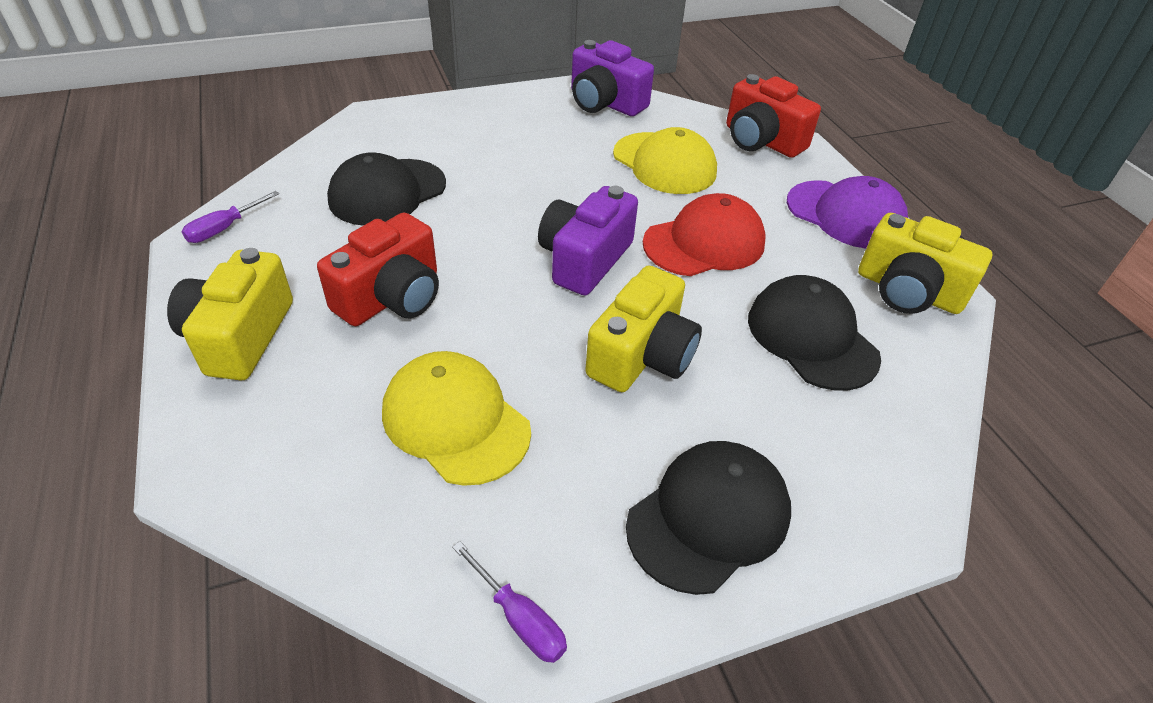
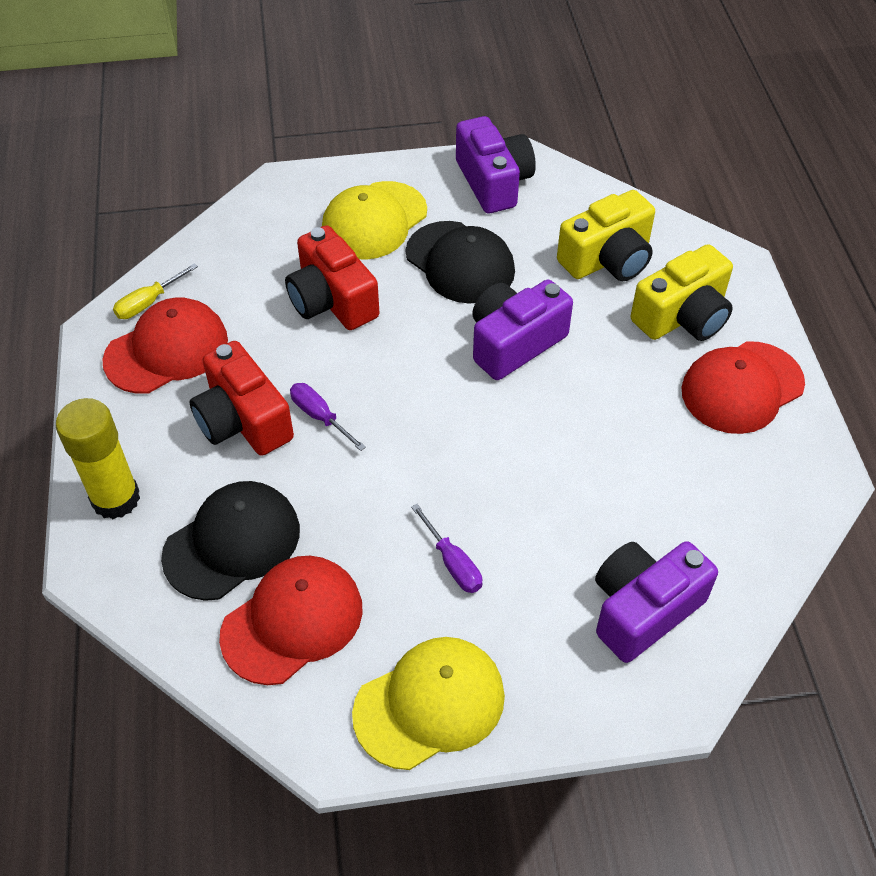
black cap: [327,153,446,226] [626,441,791,595] [748,275,881,391] = 3 -> [161,481,300,601] [406,221,515,304] = 2
purple camera: [538,186,638,295] [571,40,654,116] = 2 -> [456,116,536,213] [472,280,573,380] [595,541,718,663] = 3
purple cap: [787,176,908,249] = 1 -> none = 0
red cap: [643,193,766,276] = 1 -> [102,297,228,394] [219,556,363,685] [682,341,805,434] = 3
yellow camera: [167,248,293,380] [585,265,702,392] [858,213,992,314] = 3 -> [557,190,655,281] [630,244,733,341] = 2
yellow glue stick: none = 0 -> [56,398,140,519] = 1
yellow screwdriver: none = 0 -> [113,263,198,319] = 1

